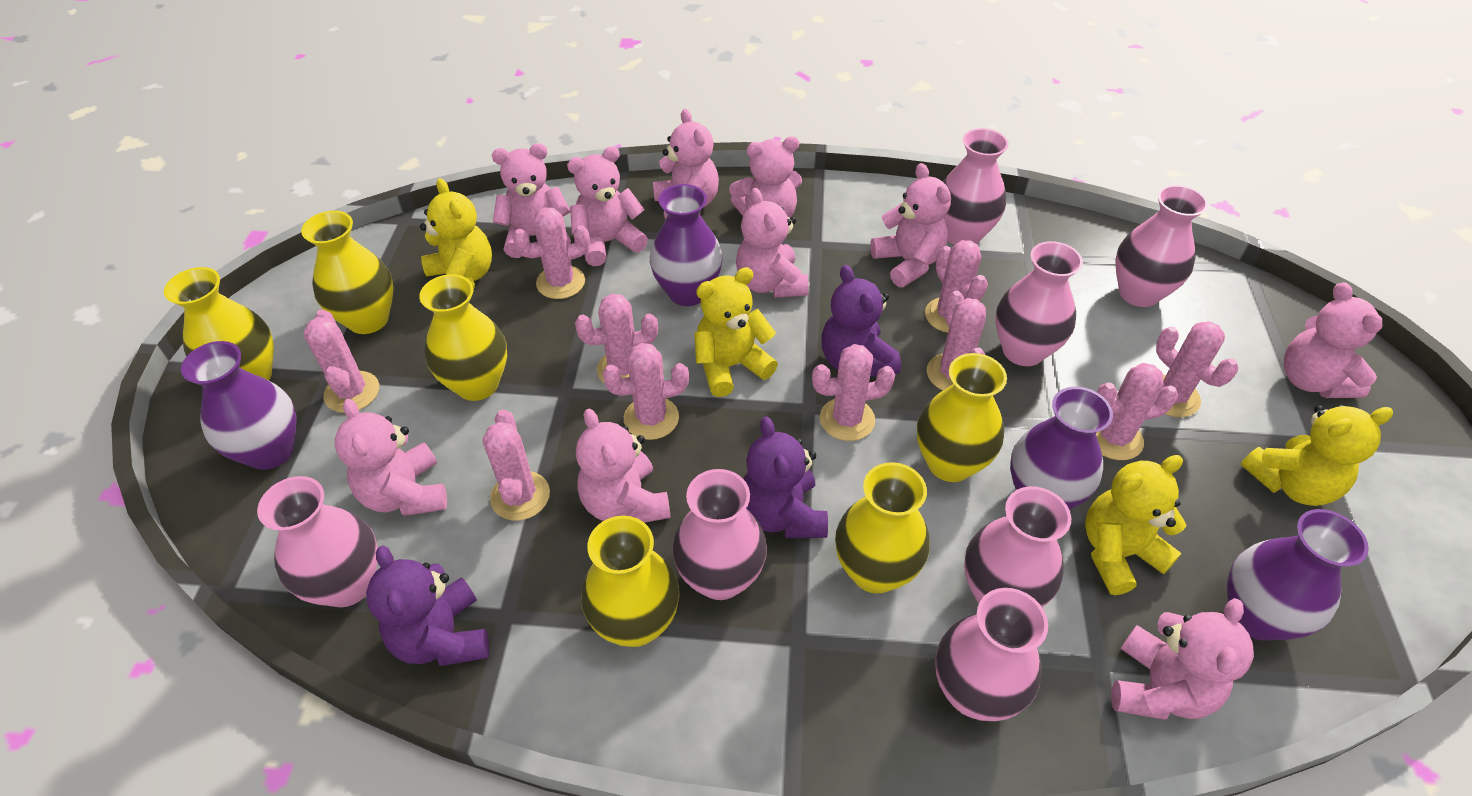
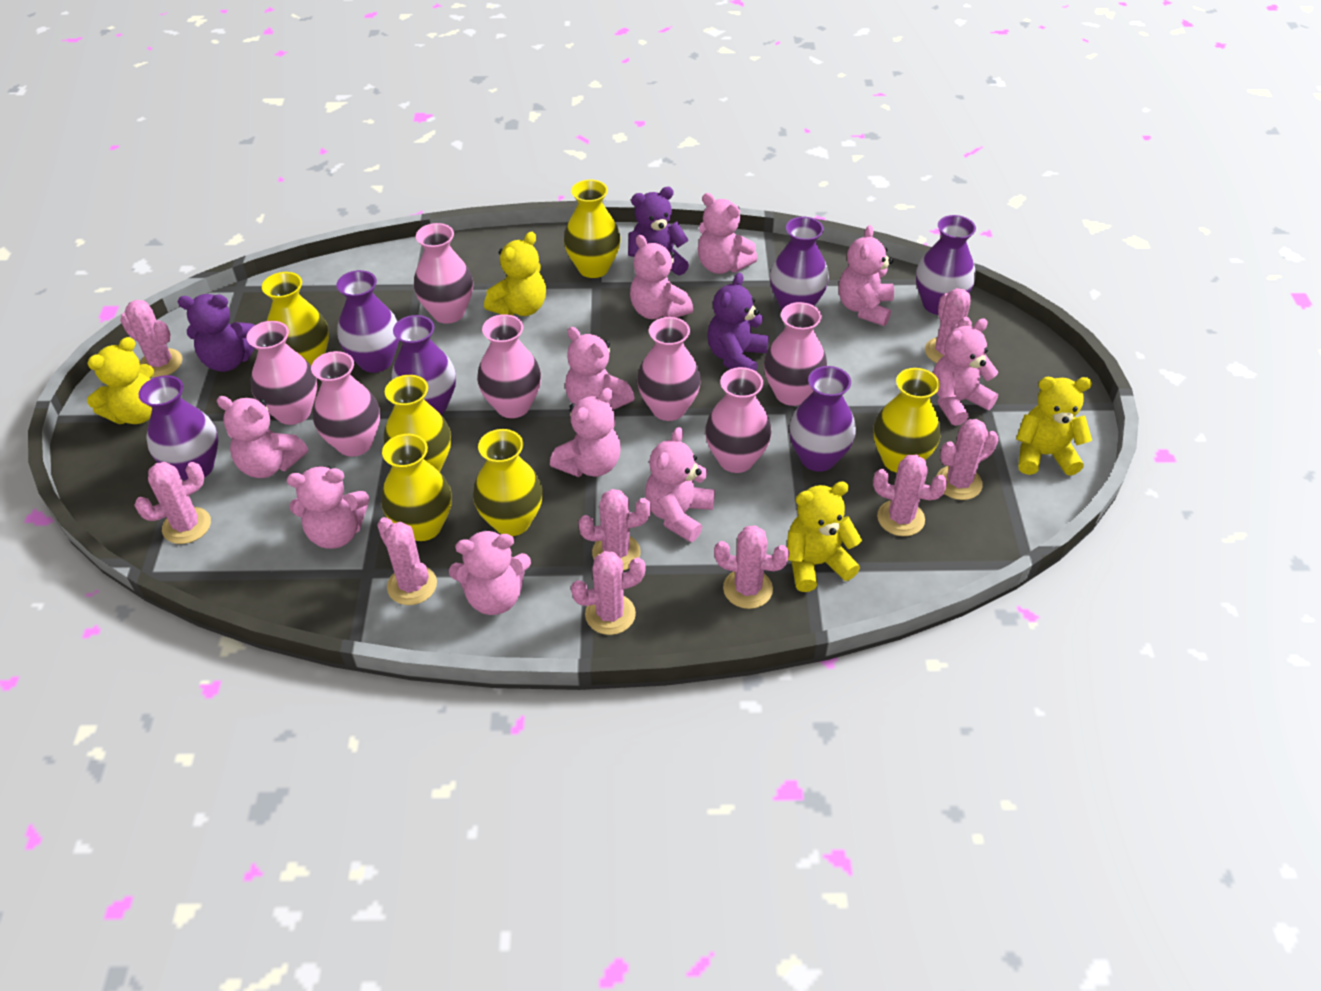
pink cactus: [303,310,379,413] [483,409,550,521] [513,207,590,299] [575,294,658,384] [602,343,689,440] [812,344,895,441] [925,240,988,333] [927,291,986,390] [1096,363,1178,460] [1156,321,1238,417] = 10 -> [120,300,183,378] [134,462,211,544] [377,517,437,605] [571,551,646,635] [578,489,651,571] [714,525,789,609] [873,455,948,536] [925,288,972,363] [937,419,998,500] = 9
purple vase: [181,341,297,470] [650,184,722,306] [1010,387,1113,510] [1227,509,1369,641] = 4 -> [138,375,218,480] [337,270,399,373] [392,315,456,415] [770,217,829,310] [789,366,856,472] [916,215,976,315] = 6

